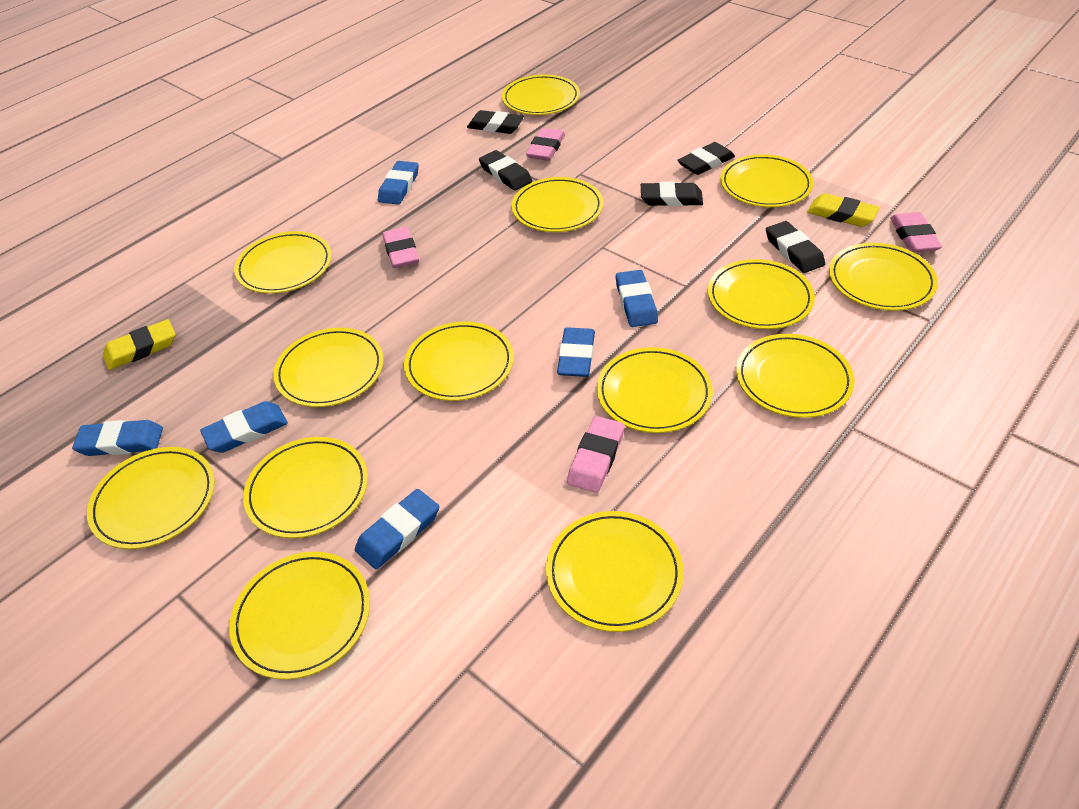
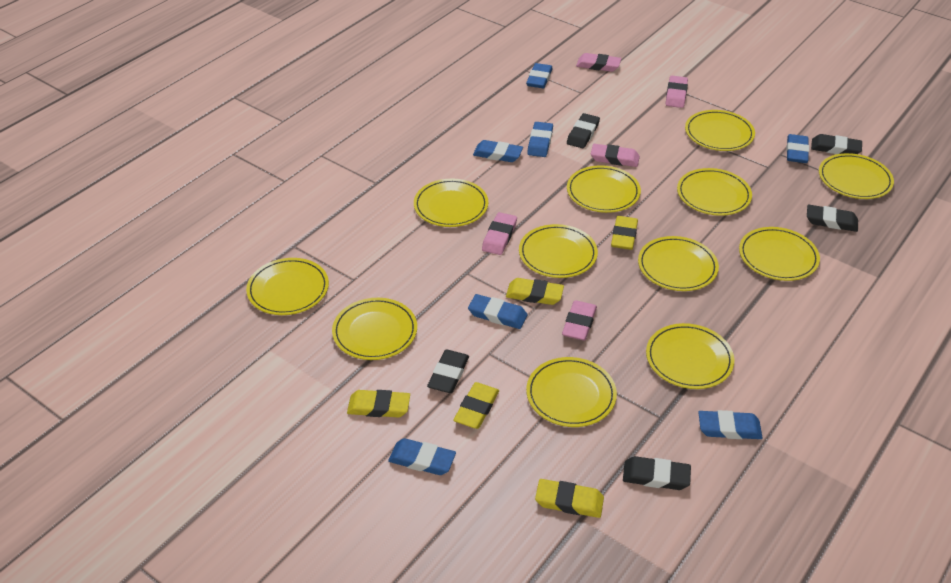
blue eraser: [72,420,163,456] [200,401,288,453] [355,489,439,569] [378,161,419,204] [557,327,595,377] [616,270,658,327] = 6 -> [388,438,456,475] [468,294,528,329] [473,140,523,162] [526,63,553,88] [527,122,553,157] [698,410,762,439] [786,134,809,163] = 7
pink eraser: [382,227,419,268] [526,128,565,161] [567,416,625,493] [890,212,942,252] = 4 -> [482,212,517,255] [562,300,597,341] [576,53,621,72] [591,144,640,167] [666,76,688,108] = 5
yellow eraser: [103,319,175,370] [807,193,880,227] = 2 -> [347,390,410,418] [453,382,499,429] [506,278,564,305] [535,479,604,518] [611,216,638,250] = 5
yellow plate: [87,447,215,549] [229,552,370,680] [234,231,332,294] [243,437,368,538] [273,328,384,407] [404,322,514,401] [502,75,580,115] [512,177,603,232] [546,511,684,632] [597,347,713,433] [708,259,815,329] [720,154,813,207] [736,334,855,418] [829,243,938,311] = 14 -> [246,258,329,315] [332,298,417,360] [414,179,488,227] [519,224,598,278] [526,357,617,427] [567,165,641,213] [638,236,719,291] [646,323,734,389] [677,168,752,216] [685,110,755,151] [739,227,820,281] [819,153,894,199] = 12

